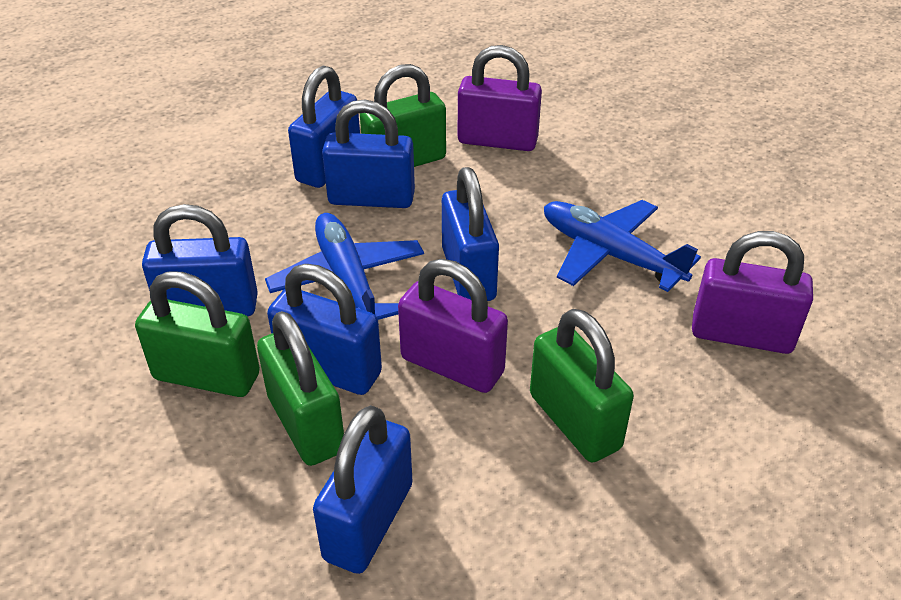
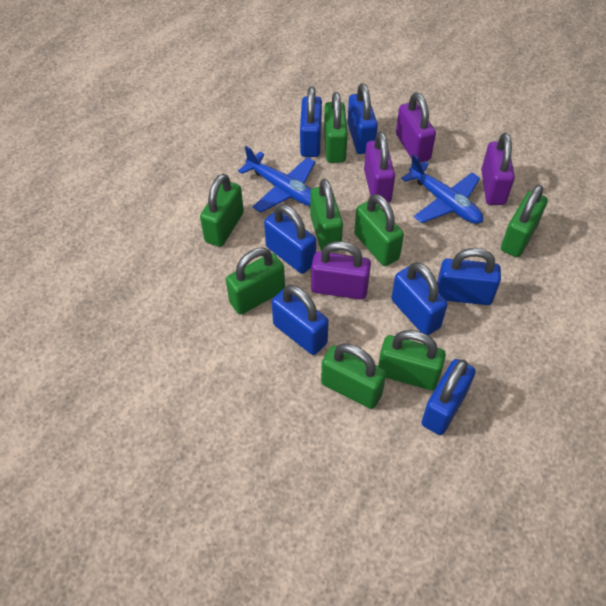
blue padlock: [142,204,258,317] [267,264,382,395] [288,66,360,188] [313,405,412,574] [322,99,415,208] [442,167,499,301] = 6 -> [264,204,316,274] [272,285,329,355] [300,86,322,157] [347,83,378,154] [391,262,448,335] [421,359,476,435] [437,248,501,305] = 7
green padlock: [135,271,260,397] [257,311,344,466] [360,64,446,167] [530,309,634,462] = 4 -> [200,174,244,247] [226,248,285,315] [310,179,343,251] [321,343,386,409] [324,92,348,163] [354,194,404,266] [378,330,446,390] [501,185,548,257] = 8
purple padlock: [398,259,508,393] [458,45,542,151] [692,231,813,354] = 3 -> [311,241,371,300] [364,131,395,204] [396,93,436,163] [481,133,515,205] = 4

